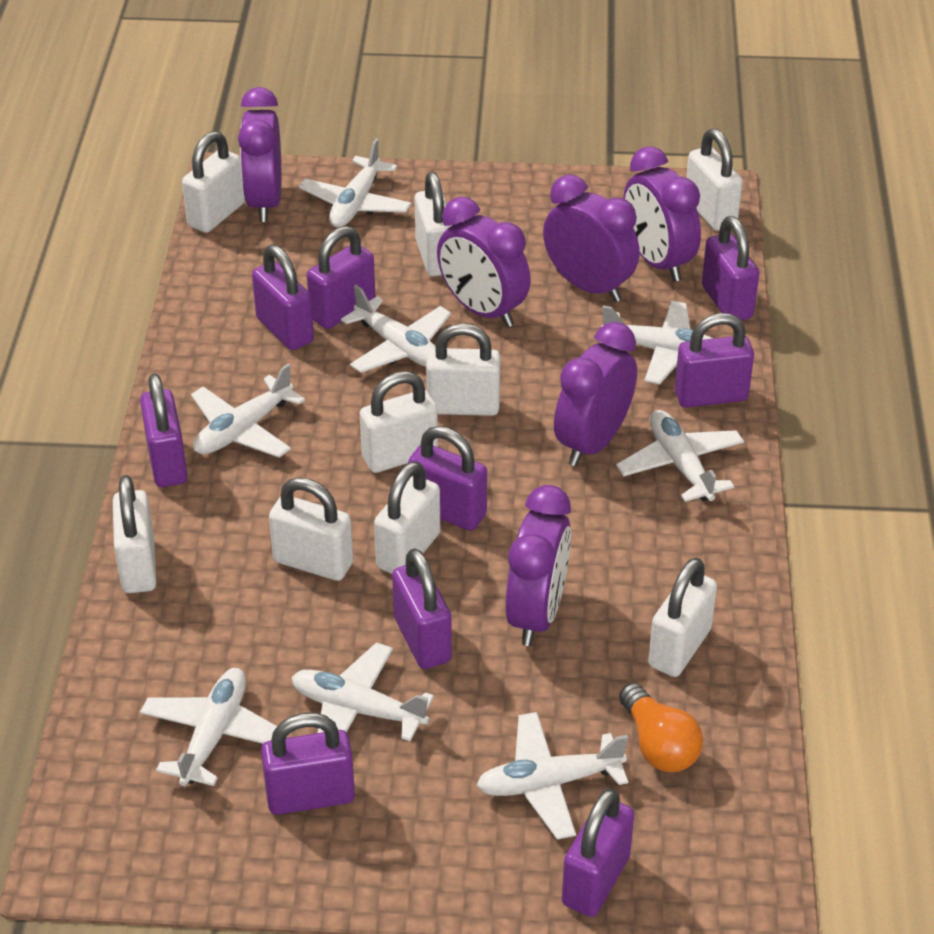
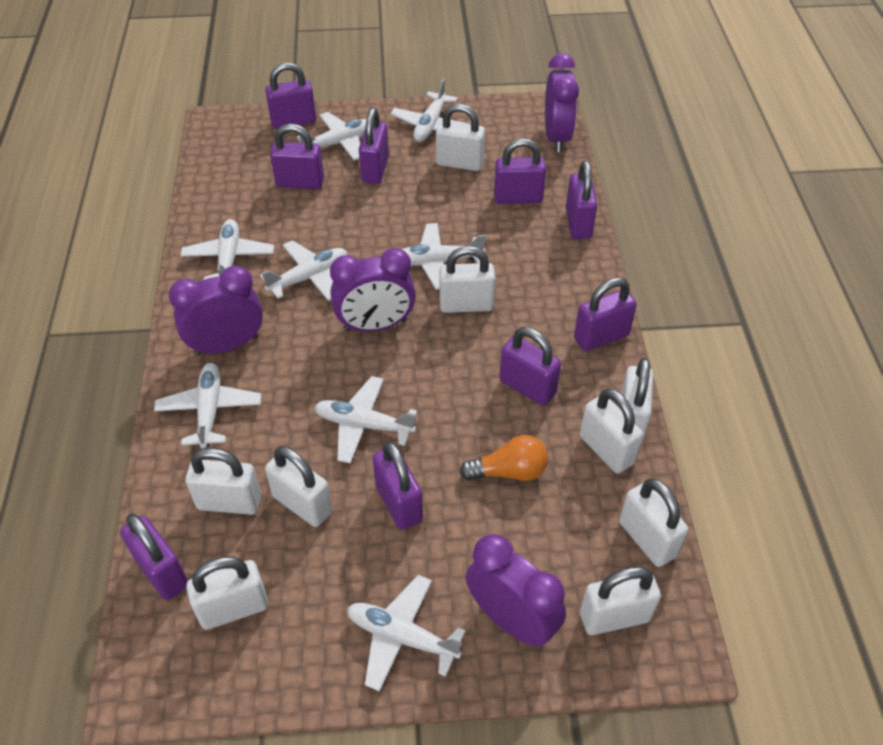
purple clock: [238,87,281,222] [437,197,531,327] [505,485,571,646] [543,175,640,302] [554,322,637,466] [623,146,701,282] = 6 -> [169,266,263,355] [330,248,416,332] [466,534,566,646] [545,53,579,152] = 4

